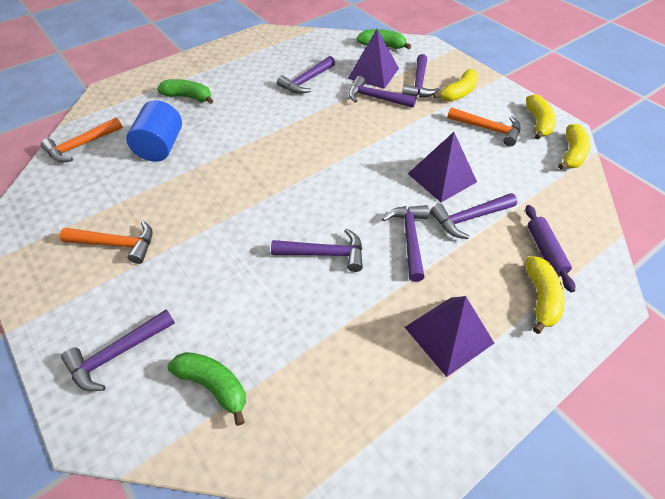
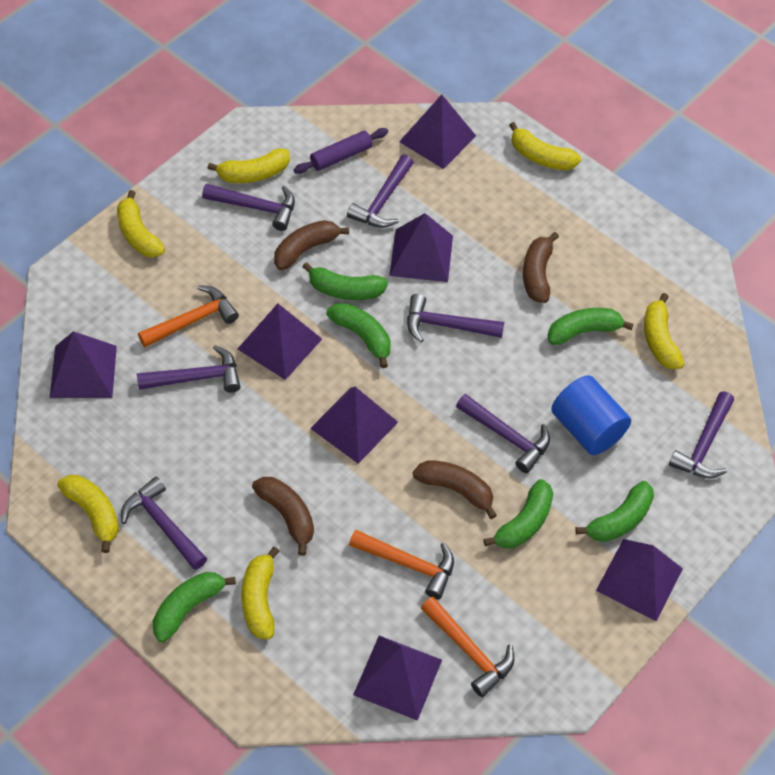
brown banana: none = 0 -> [252,477,314,556] [274,220,349,270] [413,460,497,519] [523,232,559,303] = 4
green banana: [157,79,213,104] [167,352,246,426] [357,29,411,49] = 3 -> [153,572,236,642] [302,262,388,300] [327,303,391,368] [483,479,553,548] [548,308,634,345] [575,481,654,542] = 6
purple pyramid: [348,29,399,89] [405,296,494,377] [408,132,477,202] = 3 -> [50,331,117,398] [238,303,322,380] [310,387,398,464] [353,636,442,721] [389,213,453,282] [399,94,476,169] [596,539,683,621] = 7
yellow banana: [433,69,478,102] [526,94,556,139] [526,256,564,334] [558,124,591,169] = 4 -> [58,475,119,553] [117,190,165,257] [207,148,290,183] [241,547,280,639] [509,122,581,170] [644,293,684,369] = 6

